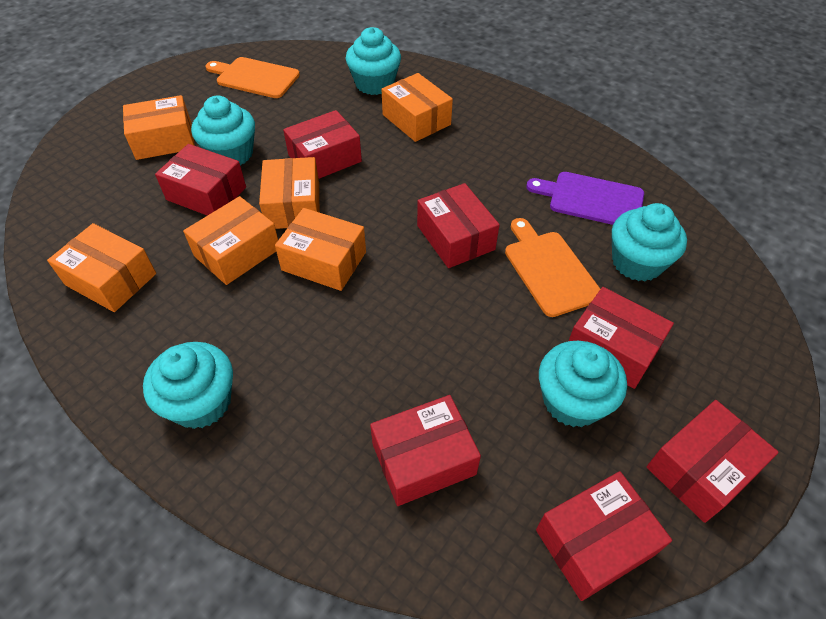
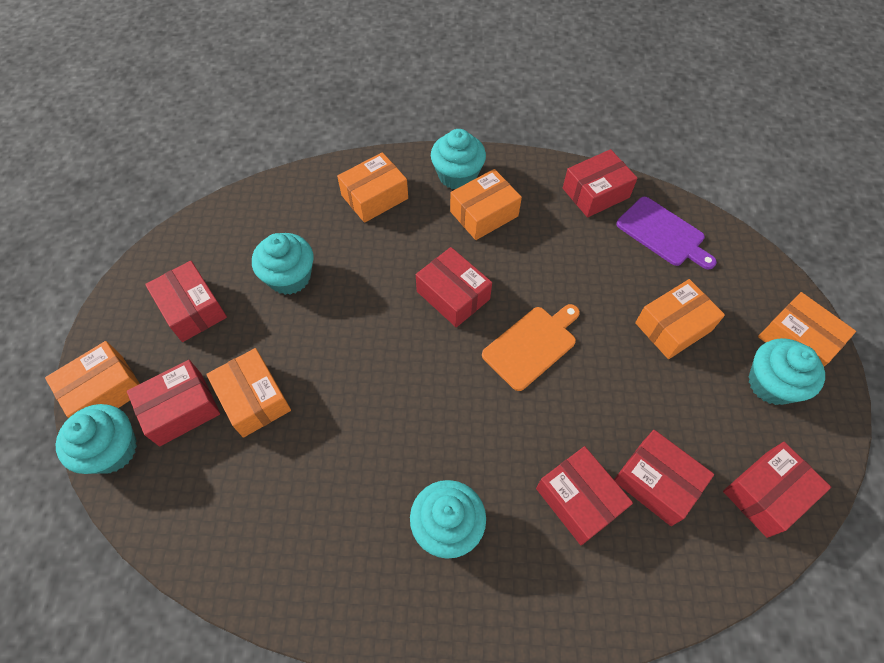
orange cutting board: [206,57,300,98] [505,218,600,317] = 2 -> [482,304,580,391] = 1

